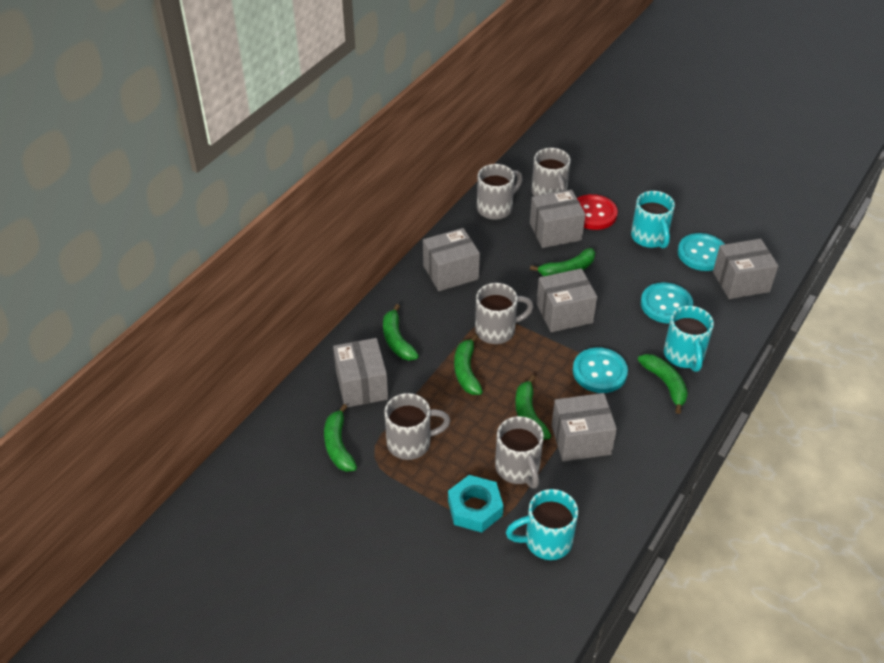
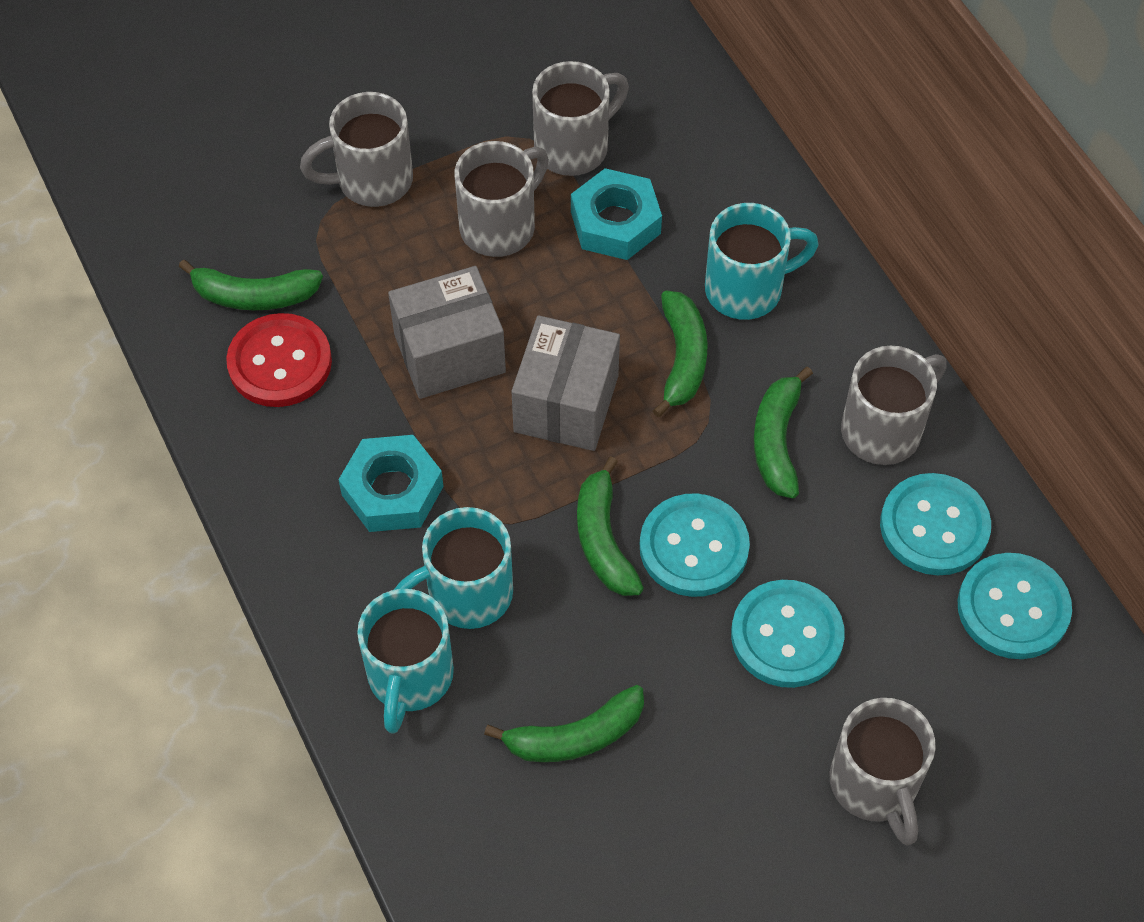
green banana: [324,404,357,472] [383,304,419,361] [454,334,483,395] [515,375,551,440] [530,248,595,276] [638,354,688,414] = 6 -> [179,259,323,310] [484,685,644,762] [577,456,644,596] [653,291,708,418] [754,366,813,499] = 5
grey box: [333,338,388,407] [423,228,480,291] [530,190,586,248] [536,268,597,332] [552,393,617,462] [713,239,778,299] = 6 -> [388,266,506,399] [511,315,620,451] = 2
turquoise button: [573,348,628,393] [641,282,693,324] [678,233,724,271] = 3 -> [640,493,750,597] [731,580,845,688] [880,473,991,575] [958,553,1072,659] = 4
turquoise nut: [448,475,503,533] = 1 -> [338,435,444,532] [571,168,662,260] = 2

